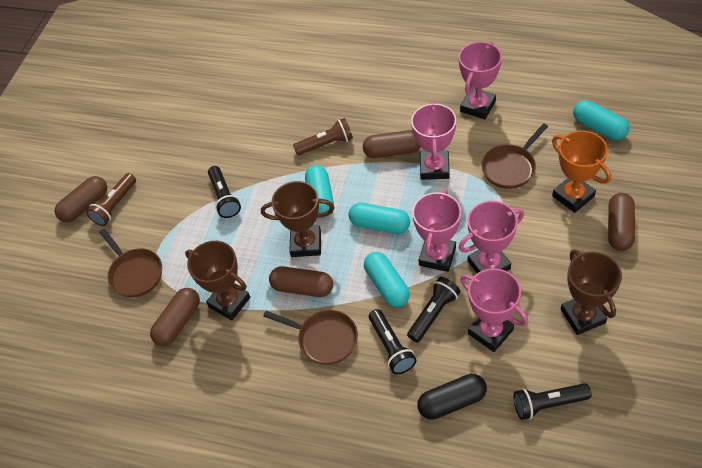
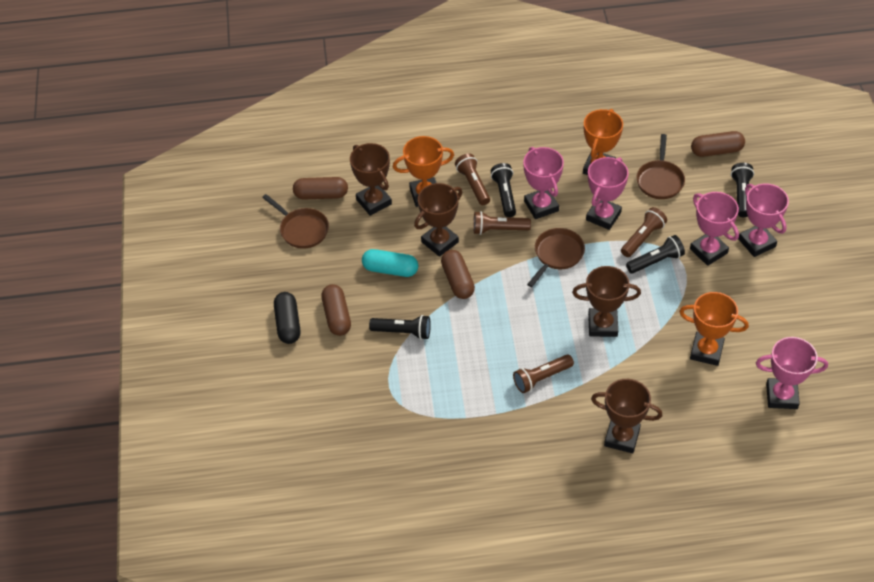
brown capsule: [55,176,107,222] [150,288,200,346] [269,266,333,297] [363,130,420,158] [608,193,635,251] = 5 -> [293,177,348,199] [321,284,351,336] [441,250,475,299] [691,131,745,157] = 4
brown flashlight: [86,173,136,226] [293,118,353,156] = 2 -> [455,153,490,205] [473,211,531,235] [513,354,574,393] [621,207,667,257] = 4
brown trophy: [185,241,250,320] [261,181,335,257] [561,249,622,335] = 3 -> [350,143,392,216] [414,183,462,257] [572,266,641,337] [591,379,663,453] = 4
orange trophy: [552,131,611,213] = 1 -> [393,136,454,207] [583,109,623,175] [679,292,749,366] = 3
turquoise capsule: [305,165,334,218] [348,203,410,234] [364,252,410,307] [573,100,630,140] = 4 -> [362,249,418,277] = 1

